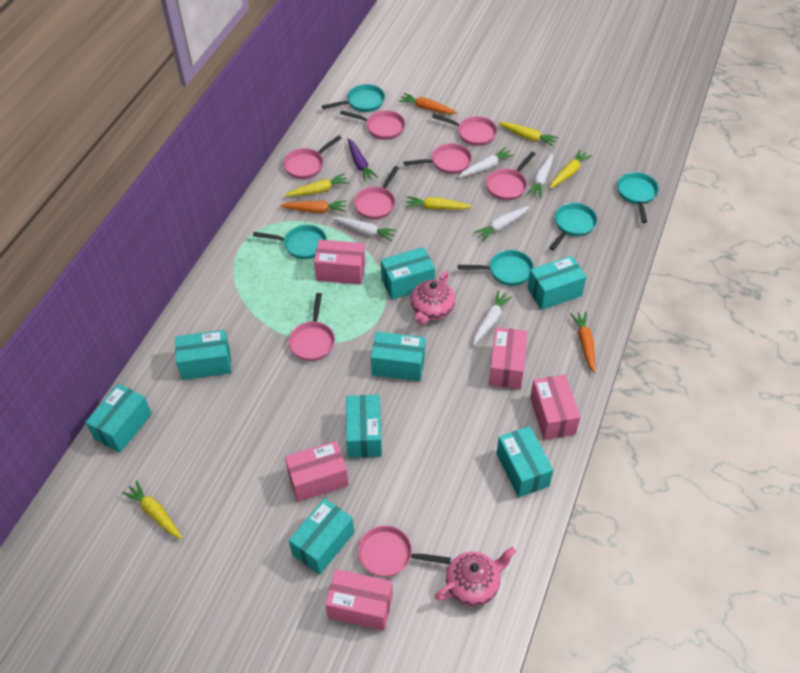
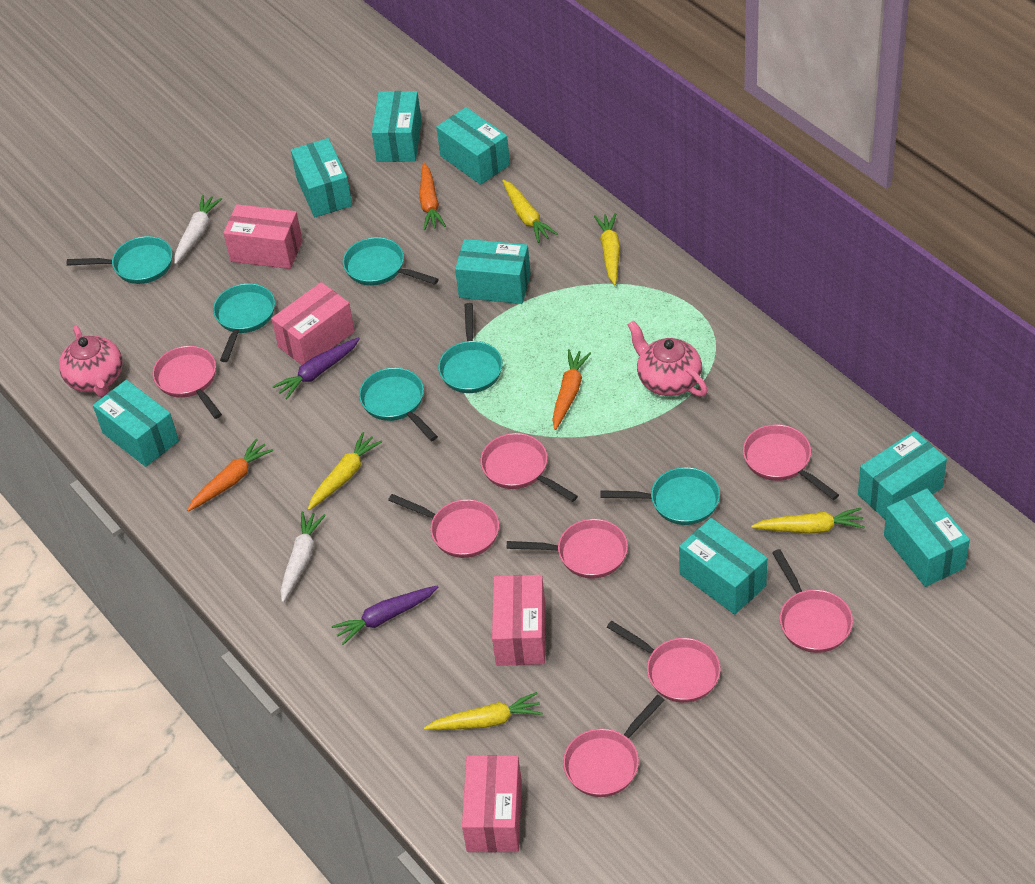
pink box: [285,441,349,502] [314,239,366,285] [325,569,393,631] [489,327,528,389] [530,375,581,440] = 5 -> [223,204,303,269] [271,282,355,365] [462,755,522,853] [492,575,545,666] = 4
purple carrot: [347,138,378,182] = 1 -> [272,337,360,400] [331,585,438,645] = 2
turquoise pan: [253,225,327,259] [322,84,385,112] [458,250,534,286] [549,203,597,251] [617,172,659,223] = 5 -> [67,236,172,284] [213,283,275,362] [343,237,439,286] [359,368,438,441] [438,303,503,393] [601,467,720,525] = 6
white carrot: [332,217,397,241] [458,147,514,178] [473,206,529,242] [473,291,513,345] [527,153,553,198] = 5 -> [175,195,222,264] [281,511,326,602] = 2

